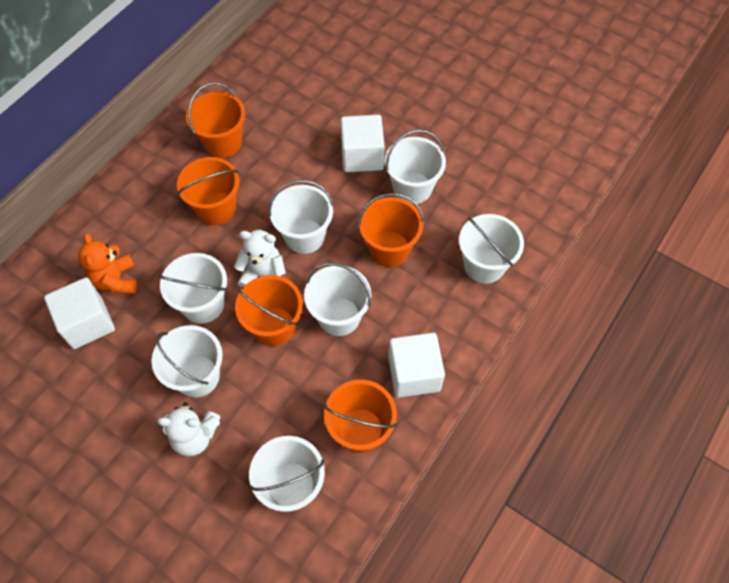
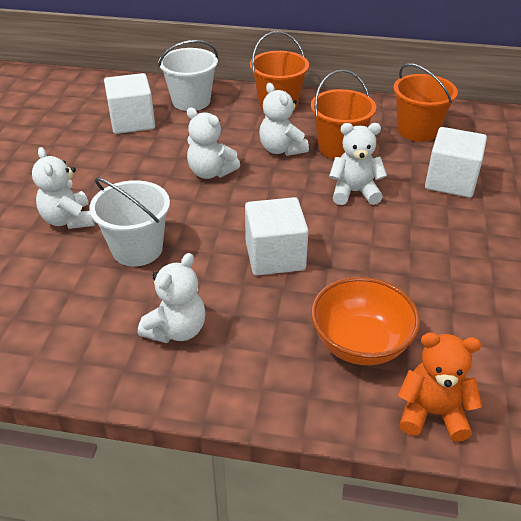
orange bowl: none = 0 -> [311,277,420,365] = 1
orange bucket: [177,157,239,225] [186,82,245,158] [235,275,303,346] [324,380,397,453] [358,193,424,267] = 5 -> [250,31,309,111] [311,69,376,159] [394,63,458,142] = 3
white bucket: [152,325,223,397] [159,253,227,324] [249,436,325,512] [269,180,334,254] [304,263,371,336] [385,129,446,204] [459,214,524,284] = 7 -> [89,178,170,266] [158,40,218,111] = 2
white teddy bear: [157,402,221,456] [234,230,286,287] = 2 -> [32,147,95,229] [138,253,206,343] [187,107,240,179] [259,83,309,156] [329,123,387,205] = 5

